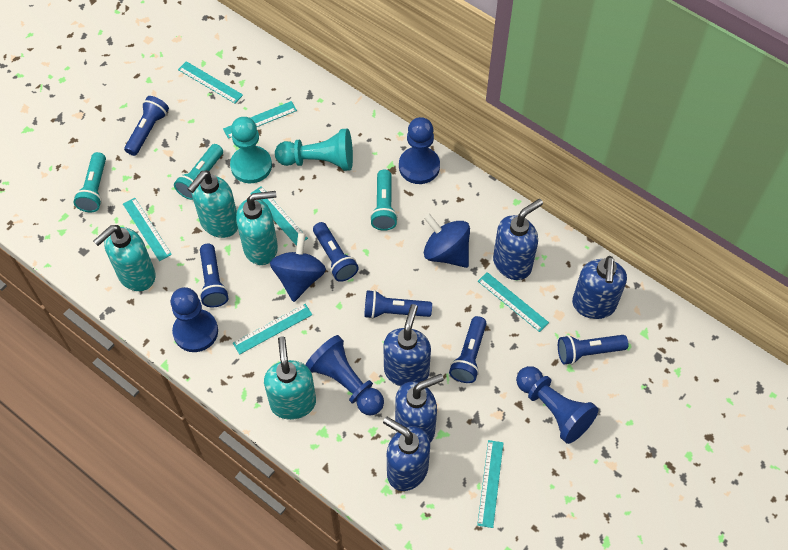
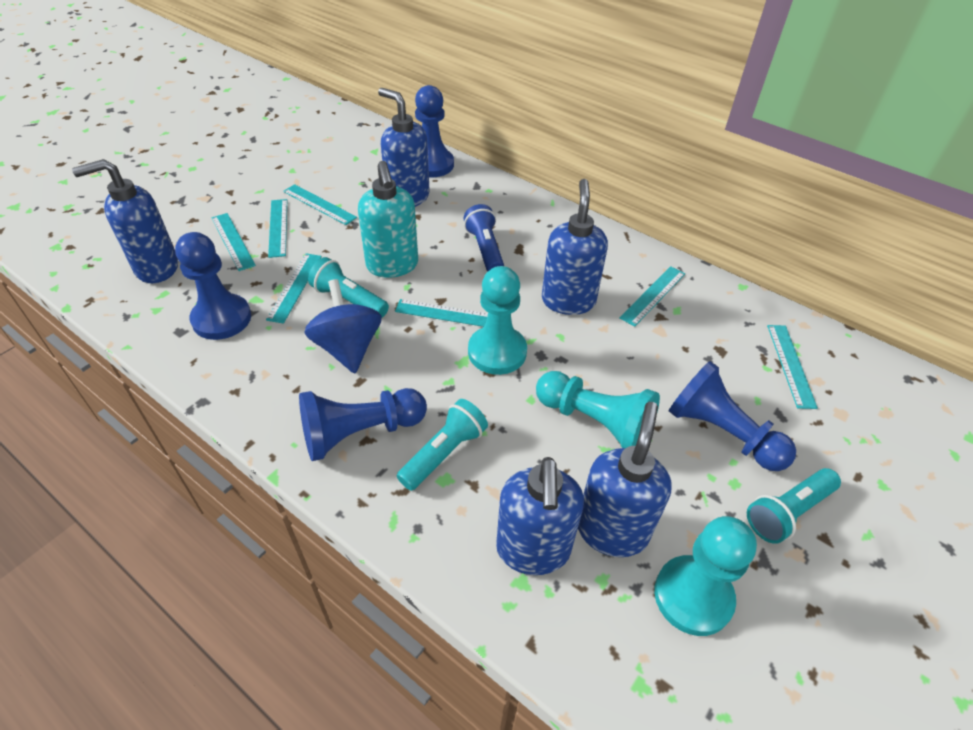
blue flashlight: [124,96,169,156] [199,244,229,307] [313,222,359,282] [365,290,432,319] [449,316,487,383] [558,335,628,365] = 6 -> [464,204,504,272] = 1
blue spinning top: [270,233,326,302] [424,213,470,268] = 2 -> [304,279,382,373] = 1
turquoise pawn: [230,117,272,183] [275,129,353,171] = 2 -> [468,266,527,375] [536,371,660,448] [654,516,757,636] = 3
turquoise soap dispenser: [93,225,155,291] [188,170,238,238] [236,191,278,265] [264,337,316,420] = 4 -> [358,161,418,278] = 1

